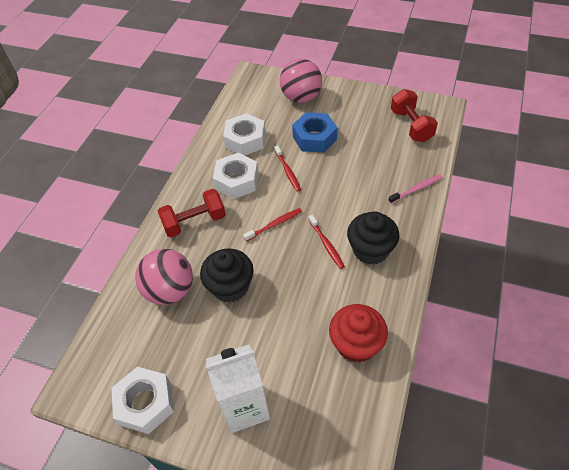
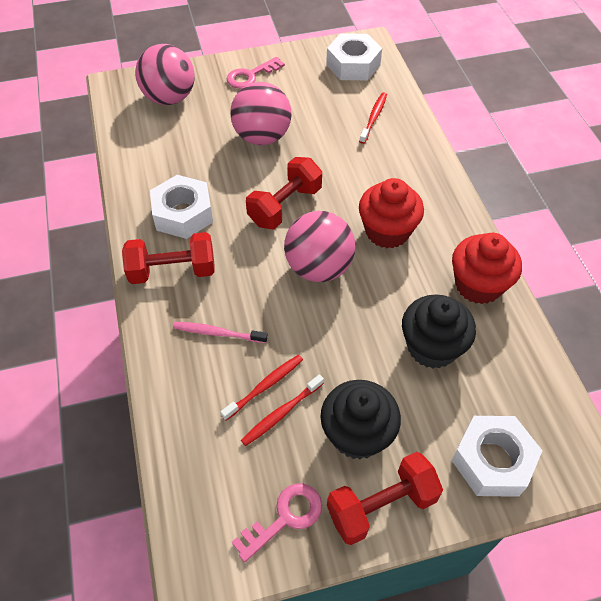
blue nut: [292,112,337,153] = 1 -> none = 0
pink ball: [135,249,193,305] [280,59,322,103] = 2 -> [135,44,195,105] [230,82,292,145] [284,211,355,282] = 3
pink key: none = 0 -> [226,57,285,89] [232,483,322,562] = 2
red cupcake: [329,304,388,363] = 1 -> [359,178,424,248] [452,233,522,304] = 2
red dumbbell: [158,189,226,238] [391,89,438,142] = 2 -> [122,232,214,284] [246,157,322,229] [327,452,443,545] = 3
white carton: [206,344,270,433] = 1 -> none = 0

